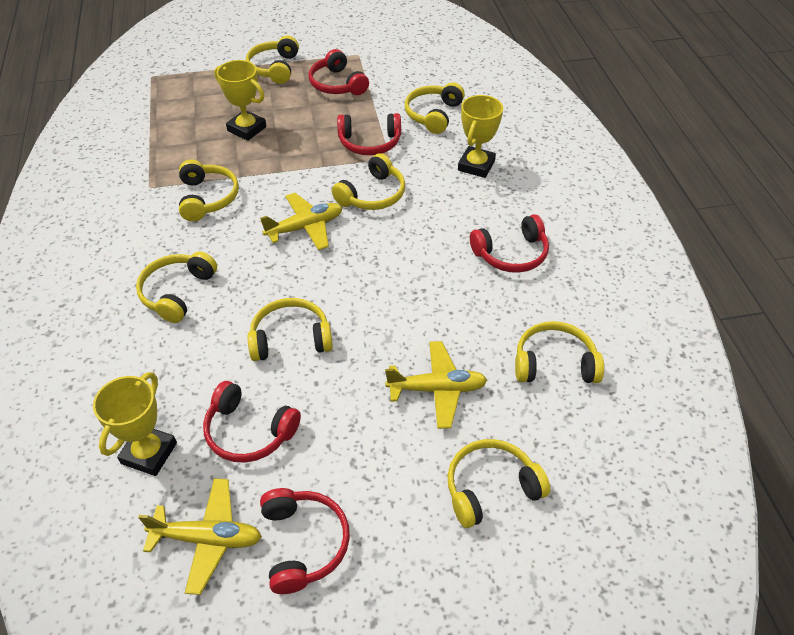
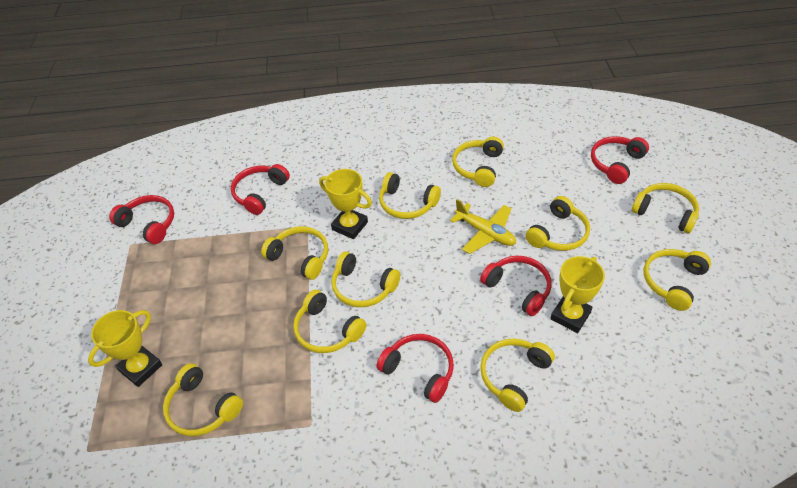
yellow headphones: [136,252,217,323] [179,160,239,221] [246,36,299,84] [247,298,333,361] [332,153,405,210] [405,82,465,134] [447,439,550,528] [515,321,604,383] = 8 -> [163,363,243,436] [261,226,328,280] [293,290,366,353] [331,251,400,307] [379,172,441,219] [452,137,504,187] [480,339,555,412] [526,196,590,251] [632,183,699,233] [644,249,711,311] = 10
yellow plane: [138,478,262,595] [260,193,343,250] [385,341,487,429] = 3 -> [450,199,516,254] = 1

